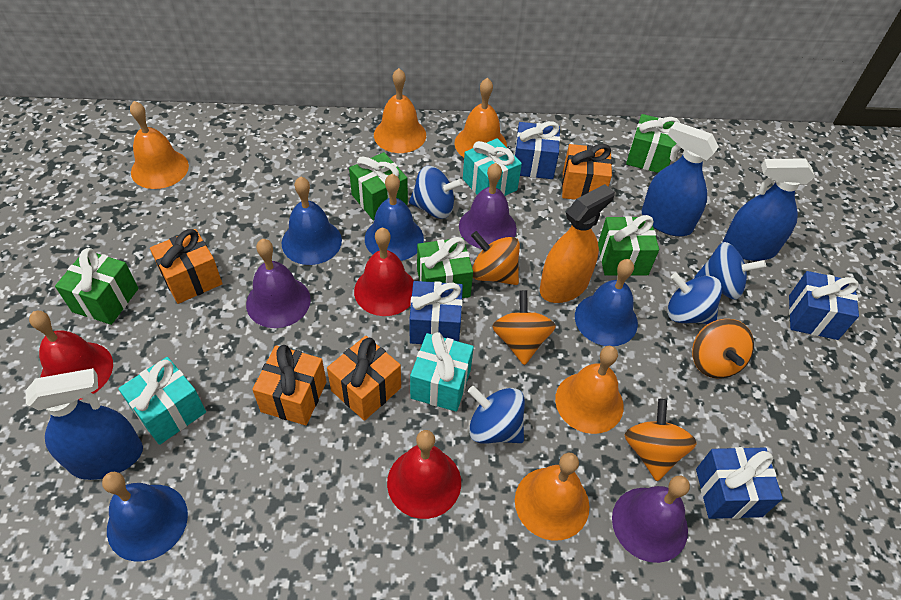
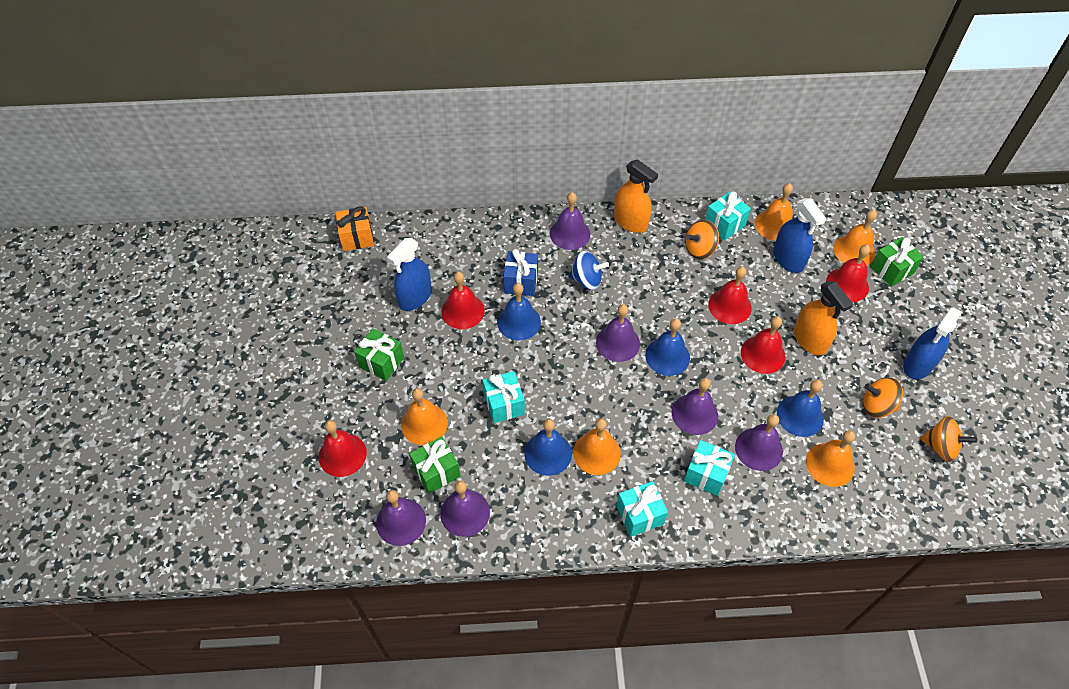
blue gift: [409,281,463,344] [514,121,560,179] [696,447,783,519] [789,271,859,340] = 4 -> [503,249,538,296] = 1
blue spinning top: [409,166,463,219] [468,386,525,444] [667,273,722,324] [694,242,766,300] = 4 -> [568,251,609,290] = 1
green gift: [55,248,139,325] [349,152,408,221] [417,237,473,298] [598,215,659,276] [626,114,680,173] = 5 -> [354,328,404,381] [410,437,460,494] [870,237,924,287] = 3
orange gift: [150,229,222,304] [252,345,327,425] [327,336,401,421] [562,144,612,200] = 4 -> [336,206,374,251] = 1
orange spinning top: [471,231,520,285] [492,290,556,365] [624,399,697,481] [692,319,754,379] = 4 -> [685,220,719,259] [863,378,903,418] [920,416,977,462] = 3
orange spray bottle: [540,184,615,303] = 1 -> [614,159,658,233] [794,281,853,355] = 2
purple bell: [246,239,311,328] [459,163,517,249] [612,476,690,563] = 3 -> [376,490,426,546] [440,481,490,537] [550,192,590,250] [596,304,640,362] [672,378,718,435] [735,414,783,471] = 6
red bell: [29,311,113,400] [354,228,414,316] [387,430,461,519] = 3 -> [319,420,367,477] [441,272,484,329] [708,266,752,324] [741,316,786,374] [826,245,870,302] = 5
turquoise gift: [118,357,206,445] [410,332,474,412] [463,138,522,196] = 3 -> [483,371,525,423] [616,481,668,537] [684,440,735,496] [705,191,751,241] = 4

